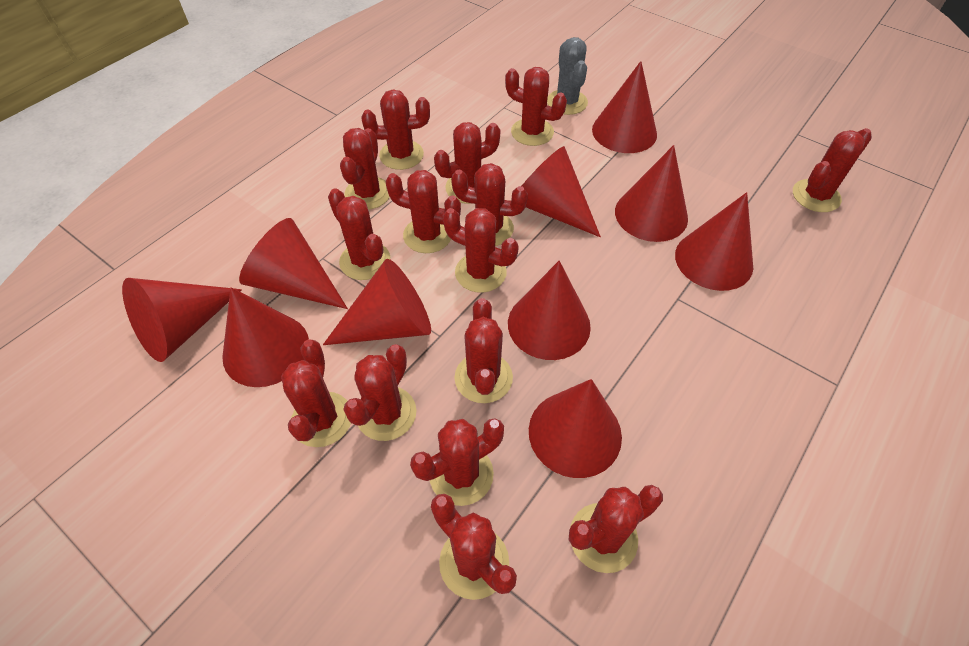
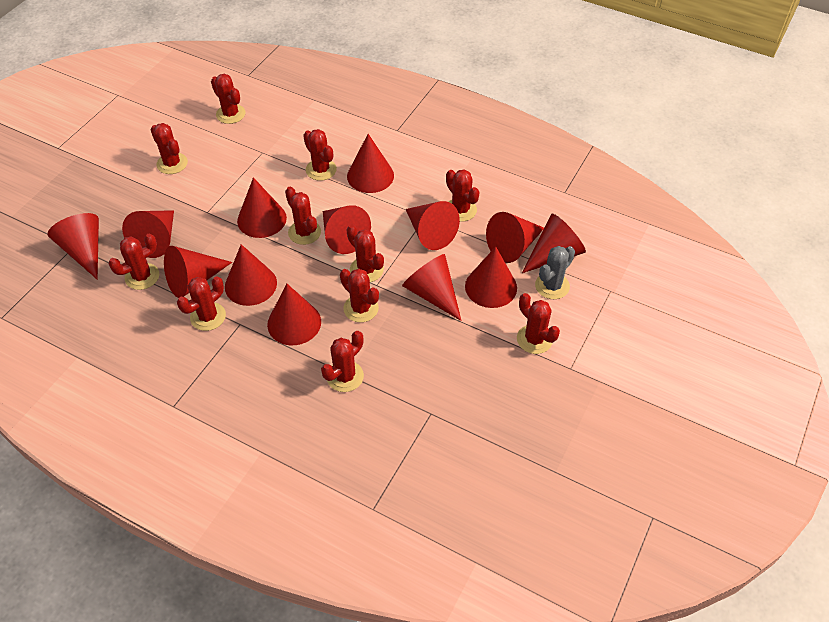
red cactus: [281,340,351,447] [328,188,390,280] [340,128,390,210] [343,344,416,441] [362,89,430,170] [385,170,461,253] [410,418,504,506] [431,494,517,600] [434,122,500,204] [443,208,519,293] [451,163,528,246] [455,298,513,403] [505,67,567,146] [569,485,663,573] [793,128,872,212] = 15 -> [109,234,159,290] [151,123,188,174] [177,276,226,331] [211,74,245,124] [285,187,321,245] [303,129,337,181] [321,331,364,392] [340,269,379,322] [347,225,384,282] [446,169,479,222] [517,293,560,354] = 11
red cone: [122,278,242,362] [222,287,309,387] [239,218,348,309] [323,259,431,345] [508,261,591,360] [522,146,601,237] [529,379,622,478] [592,61,657,153] [615,145,688,242] [675,192,753,291] = 10 -> [48,213,99,279] [122,210,174,258] [164,246,232,298] [225,244,277,306] [237,177,287,238] [267,284,321,345] [322,205,371,254] [347,134,394,193] [402,254,462,321] [405,201,460,250] [465,246,517,308] [486,212,544,263] [522,214,586,273] = 13

